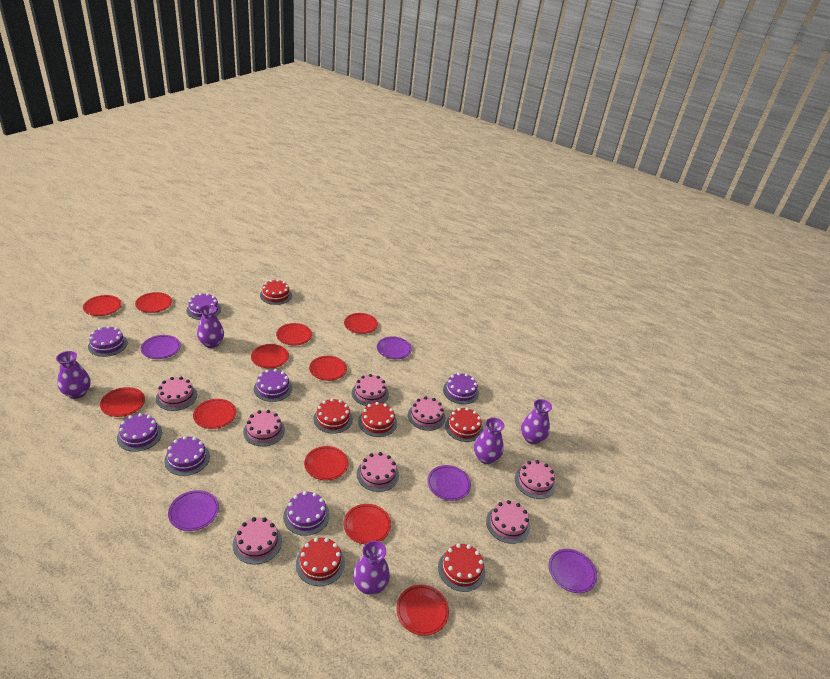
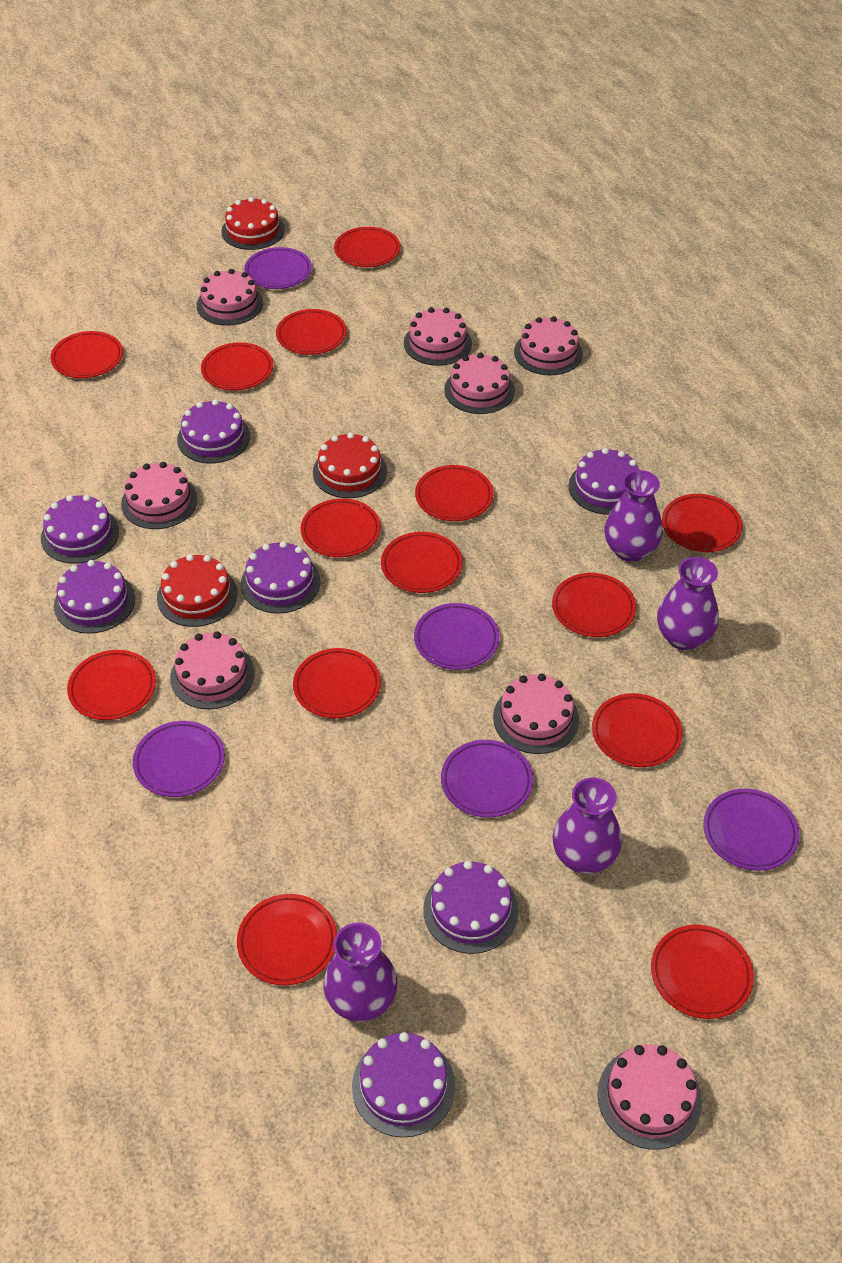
purple vase: [56,351,91,399] [197,305,224,348] [353,541,390,595] [474,418,505,464] [521,399,552,444] = 5 -> [324,923,397,1022] [553,777,622,874] [604,470,662,562] [657,557,719,650] = 4
red cake: [260,279,292,305] [296,538,345,586] [313,398,353,434] [358,402,397,437] [438,544,485,592] [445,408,483,442] = 6 -> [157,554,238,627] [221,197,285,250] [313,432,387,498] = 3
red plate: [83,295,122,316] [100,387,145,417] [135,292,172,313] [193,399,236,429] [251,344,289,368] [276,323,312,345] [304,446,348,480] [309,356,347,381] [343,504,391,544] [344,313,378,334] [396,585,449,636] = 11 -> [50,331,123,378] [67,650,156,720] [201,342,273,390] [237,894,337,985] [276,309,347,355] [293,648,381,718] [301,499,381,557] [334,227,400,267] [381,532,463,593] [415,465,494,521] [552,573,636,637] [592,693,682,767] [651,925,754,1019] [662,494,743,552] = 14

